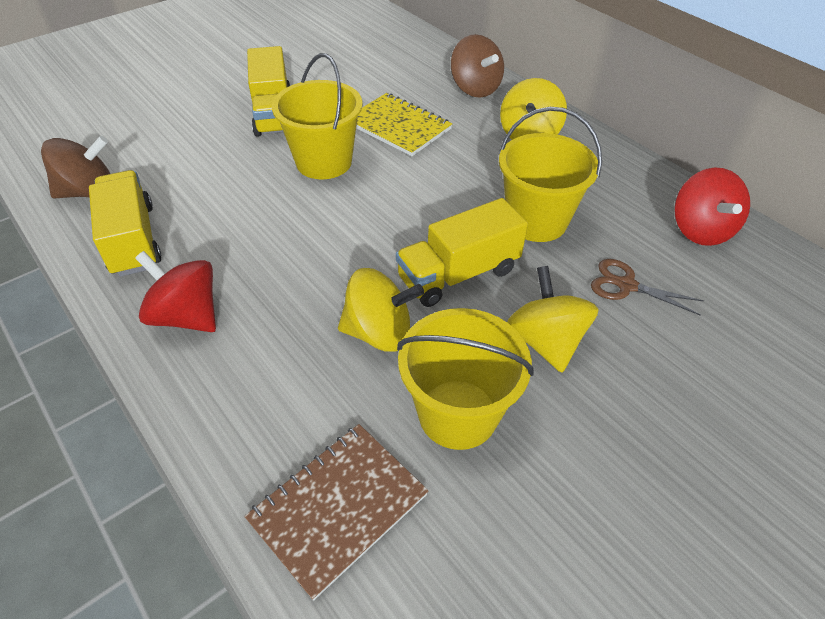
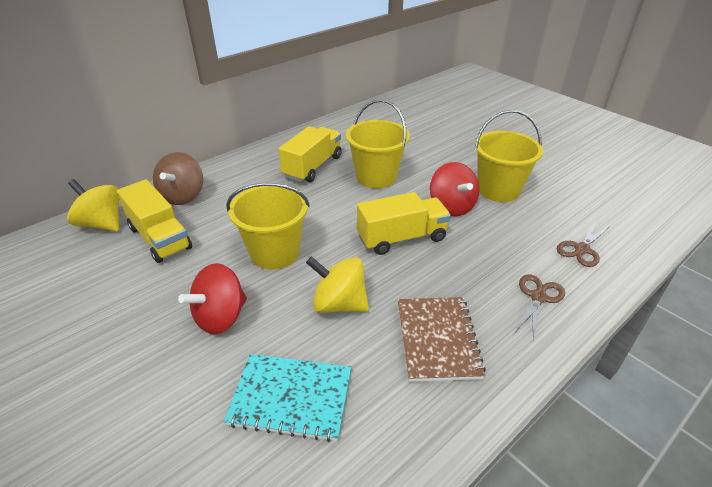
brown scissors: [591,259,704,316] = 1 -> [515,274,565,341] [557,222,610,267] = 2
brown spinning top: [41,136,110,198] [451,34,504,98] = 2 -> [153,152,203,205] = 1
turquoise notebook: none = 0 -> [224,354,351,442] = 1
yellow notebook: [356,93,452,156] = 1 -> none = 0
yellow spinning top: [338,268,424,352] [500,78,567,140] [507,266,599,373] = 3 -> [67,179,119,231] [306,256,369,313] = 2

